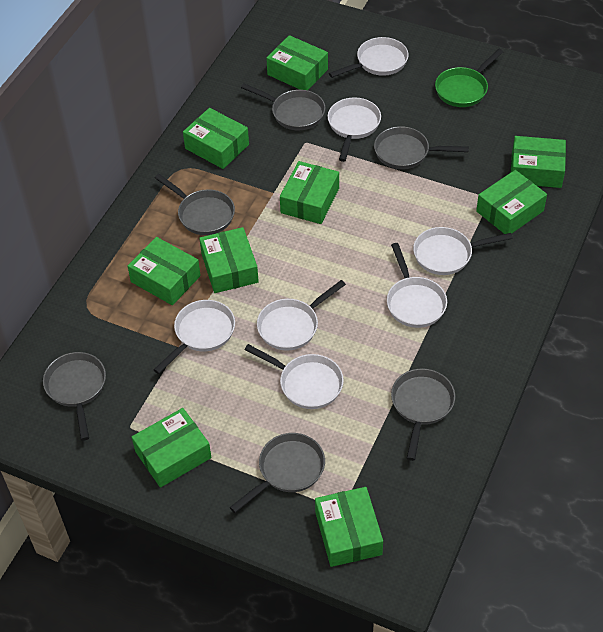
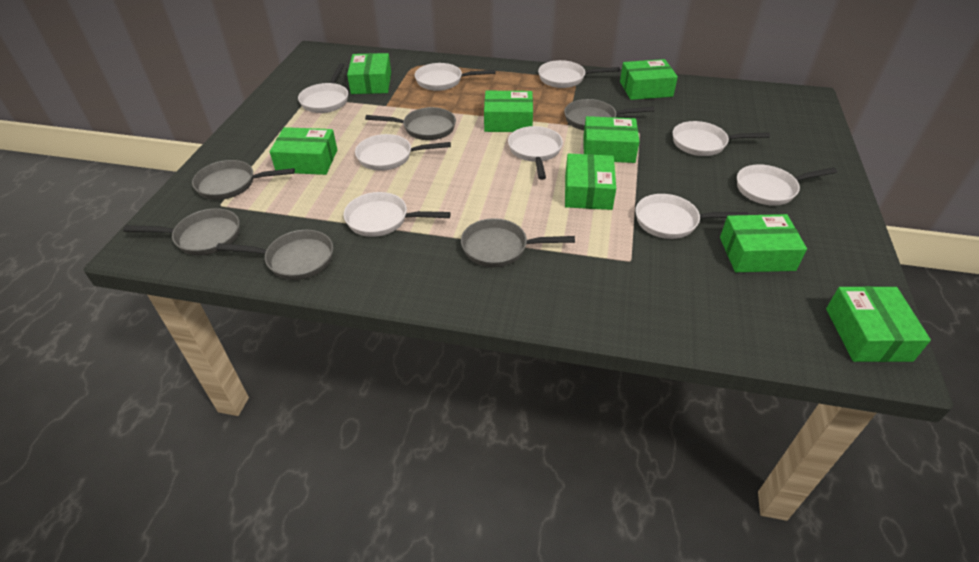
green box: [128,237,201,305] [132,408,212,488] [183,108,249,169] [199,227,259,293] [266,35,328,90] [280,161,339,224] [315,487,383,567] [476,170,547,234] [511,136,566,188] = 9 -> [270,127,337,175] [347,53,391,94] [484,91,533,132] [565,153,616,210] [583,116,639,163] [620,59,678,100] [720,214,807,272] [826,286,931,362] = 8
green pan: [435,49,503,107] = 1 -> none = 0
white pan: [154,300,235,374] [244,344,344,409] [257,280,346,351] [328,97,381,162] [329,37,409,78] [387,243,447,328] [413,227,513,275] = 7 -> [298,63,348,113] [344,192,451,237] [355,134,451,171] [415,63,496,91] [508,126,563,180] [538,60,620,88] [635,194,748,239] [673,121,770,156] [737,164,837,206] = 9

